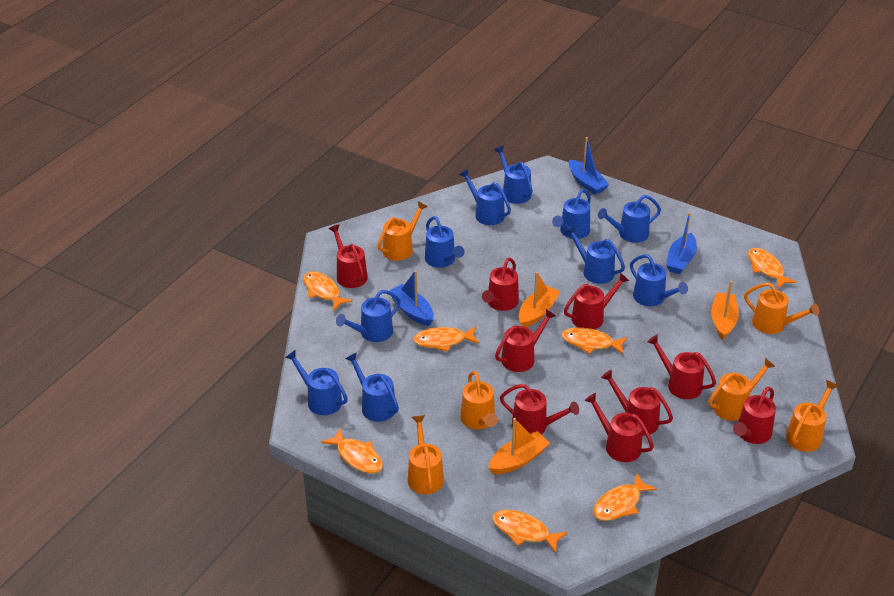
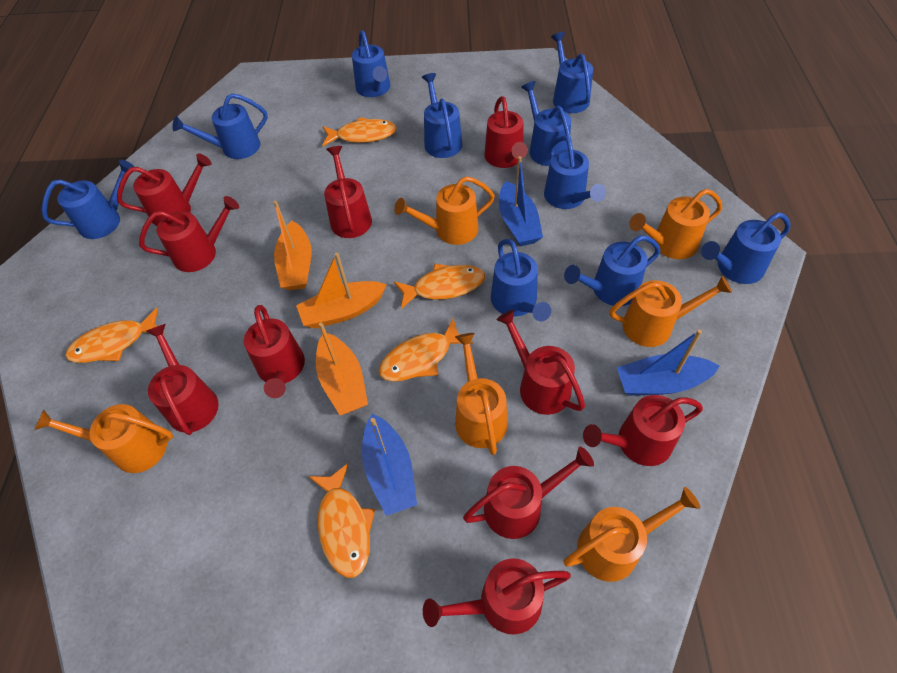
orange fish: [303,271,353,311] [321,427,383,473] [413,326,479,352] [492,510,568,553] [561,327,628,355] [593,473,657,521] [748,248,797,289] = 7 -> [66,308,164,363] [308,463,375,578] [323,117,397,146] [378,319,473,381] [394,264,485,309] = 5
red watering can: [329,224,368,288] [482,257,519,311] [495,309,556,372] [500,384,579,434] [564,273,629,329] [585,393,654,462] [601,370,673,436] [647,335,716,399] [733,387,776,444] = 9 -> [117,153,212,226] [139,196,239,272] [146,324,219,435] [244,305,305,398] [324,146,372,238] [423,558,571,635] [463,447,594,539] [484,96,528,168] [497,310,585,415] [583,395,703,466] = 10

